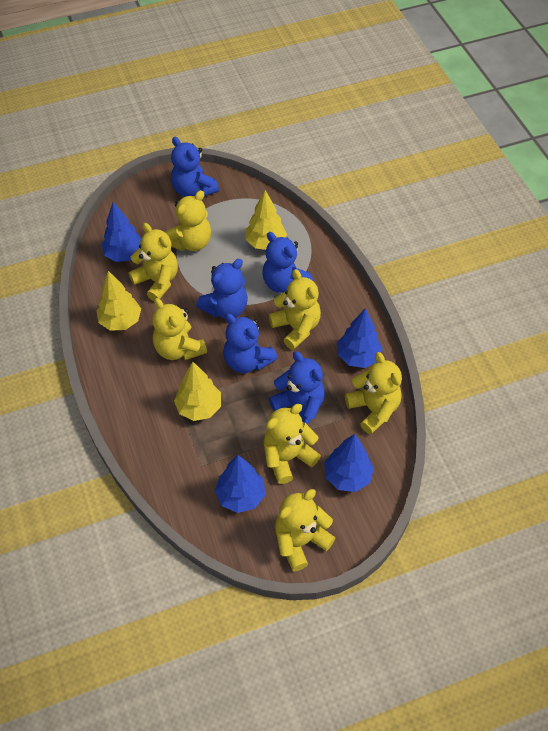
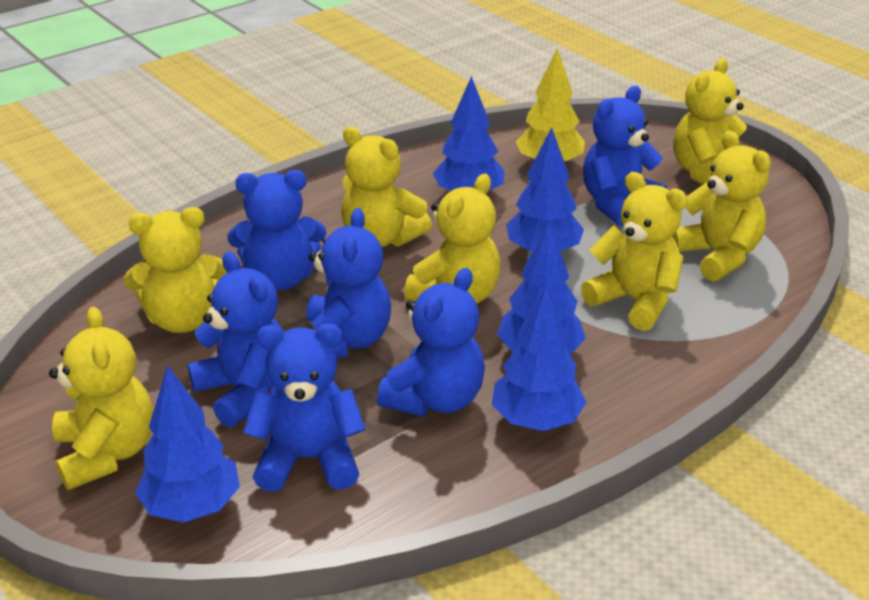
blue teddy bear: [171,137,219,197] [196,259,248,318] [223,313,278,373] [263,232,313,293] [269,351,325,425] = 5 -> [188,251,284,427] [227,170,326,290] [243,324,366,492] [306,208,391,358] [377,268,485,416] [583,86,667,227] = 6
blue tree: [101,202,142,262] [215,455,265,513] [324,434,374,492] [337,308,383,368] = 4 -> [135,365,240,522] [433,76,505,192] [492,284,587,431] [497,222,586,355] [506,127,584,251] = 5
yellow tree: [97,271,141,331] [174,362,221,421] [246,190,287,250] = 3 -> [516,48,585,161] = 1

